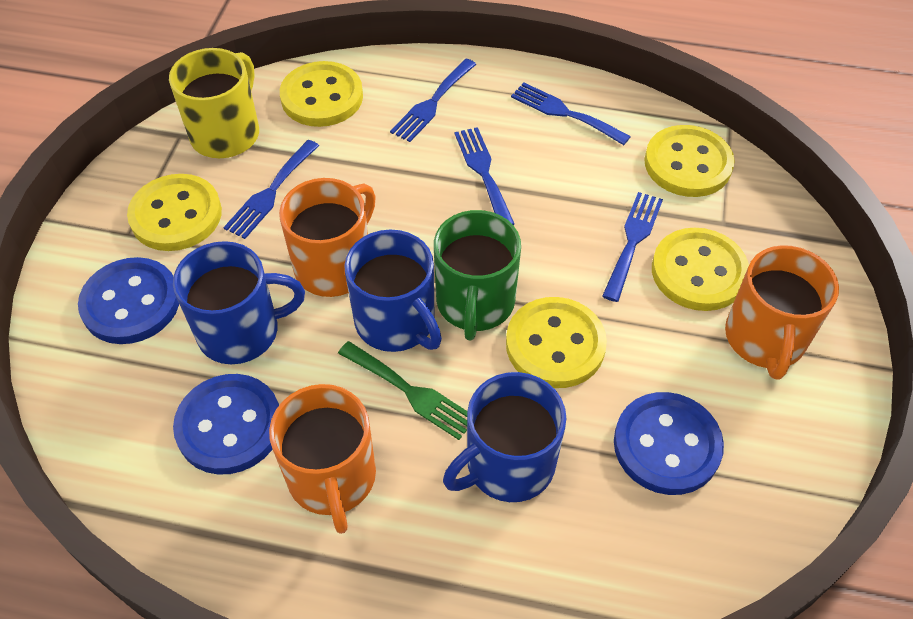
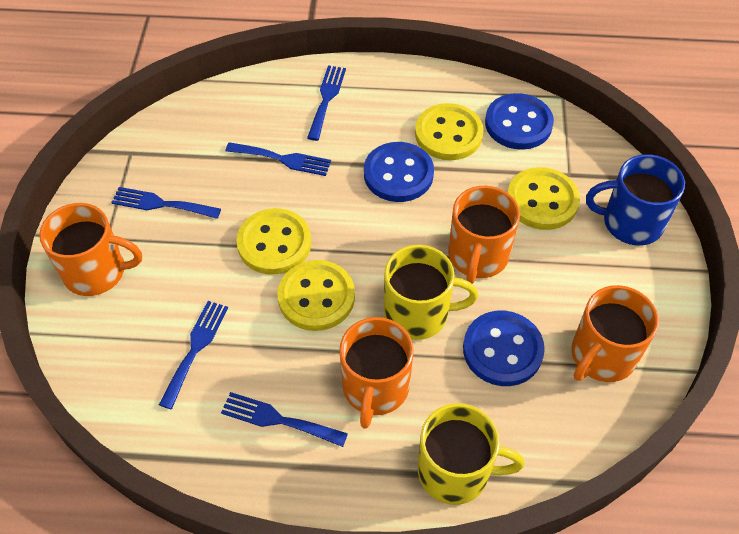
blue mug: [173,241,305,364] [344,230,442,352] [443,372,567,502] = 3 -> [586,154,685,245] = 1
green fork: [338,341,467,440] = 1 -> none = 0
green mug: [434,210,521,340] = 1 -> none = 0
orange mug: [269,384,376,534] [279,178,376,297] [725,245,839,380] = 3 -> [39,203,142,296] [339,317,414,429] [448,186,520,284] [571,285,659,382] = 4
yellow button: [127,174,222,251] [280,61,363,127] [506,297,607,388] [644,125,735,197] [652,228,749,311] = 5 -> [236,208,311,274] [277,260,355,331] [415,103,483,160] [507,167,580,230] = 4
yellow mug: [169,48,259,158] = 1 -> [384,245,478,340] [418,403,524,505] = 2

